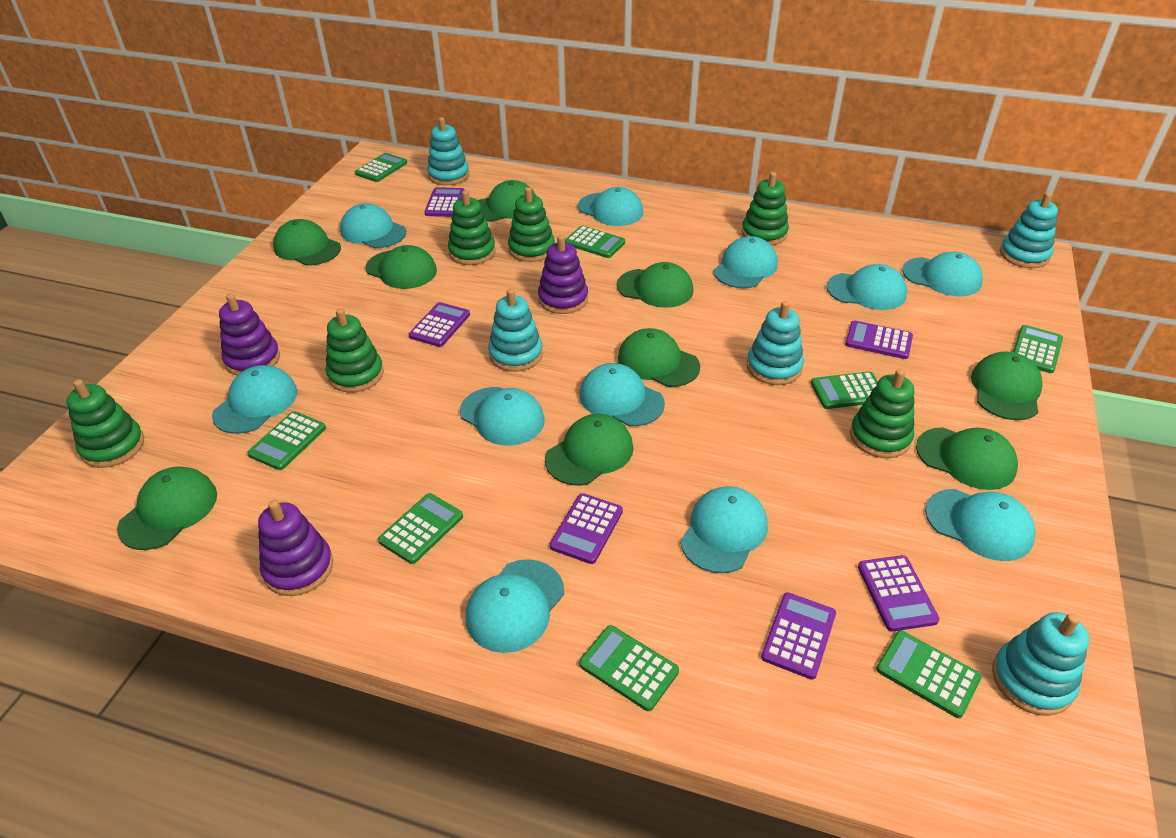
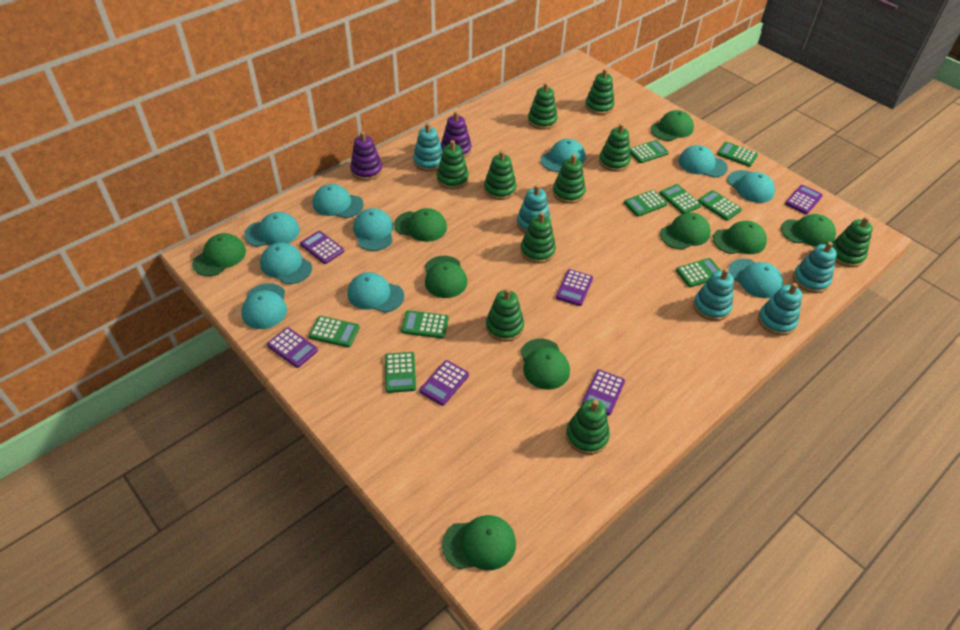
green calculator: [247,411,326,470] [355,153,407,182] [378,493,463,564] [565,225,625,258] [579,625,679,711] [811,371,878,409] [876,630,982,718] [1013,325,1063,373] = 8 -> [309,316,360,348] [385,352,416,393] [401,310,449,338] [624,190,667,217] [630,140,669,163] [660,184,701,214] [676,258,721,287] [698,190,742,221] [717,142,758,167] = 9
green stacking toy: [67,379,144,468] [326,308,384,393] [448,190,495,265] [508,187,555,262] [742,172,789,245] [850,369,914,458] = 6 -> [437,140,469,189] [484,151,516,200] [486,288,524,342] [520,212,556,263] [528,83,558,130] [553,154,586,204] [566,399,610,455] [585,69,615,115] [599,123,631,172] [832,217,873,267] = 10
purple stacking toy: [219,294,280,376] [258,500,333,596] [538,235,588,314] = 3 -> [350,131,383,181] [441,111,472,158] = 2
turquoise cap: [212,365,297,434] [340,203,406,248] [460,387,545,446] [466,559,564,653] [578,187,643,226] [579,363,665,426] [680,486,768,573] [713,236,778,288] [826,264,907,310] [902,252,983,296] [925,489,1036,561] = 11 -> [242,283,287,329] [244,212,300,247] [260,242,312,284] [313,184,364,218] [347,272,404,313] [353,208,393,251] [541,139,586,172] [678,145,728,178] [727,170,775,203] [728,259,783,298] = 10

